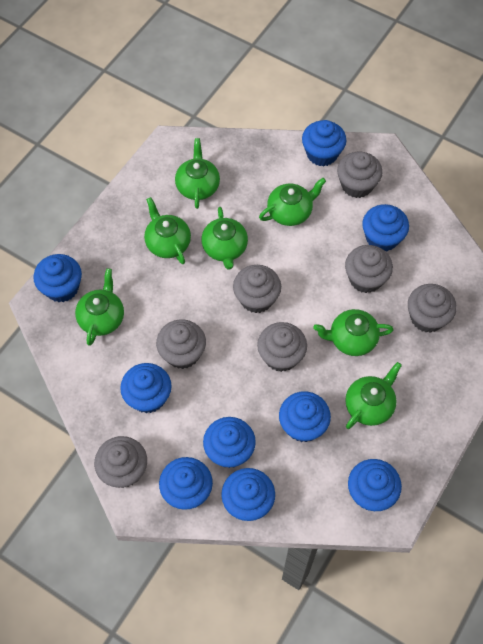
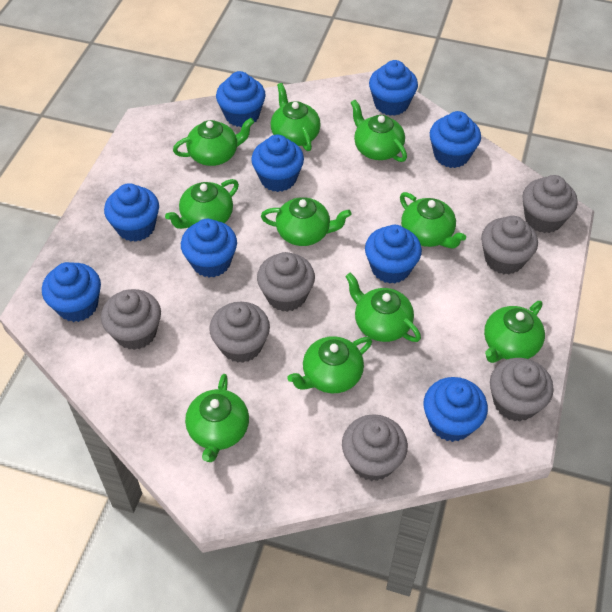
green teapot: [75,268,124,346] [144,197,191,264] [175,138,220,209] [201,207,248,270] [259,178,326,226] [313,309,393,356] [345,362,402,429] = 7 -> [165,179,239,229] [173,118,254,166] [185,374,249,462] [261,197,351,246] [271,83,321,151] [287,336,372,393] [345,273,421,342] [351,100,407,162] [400,192,466,248] [484,301,545,363] = 10

